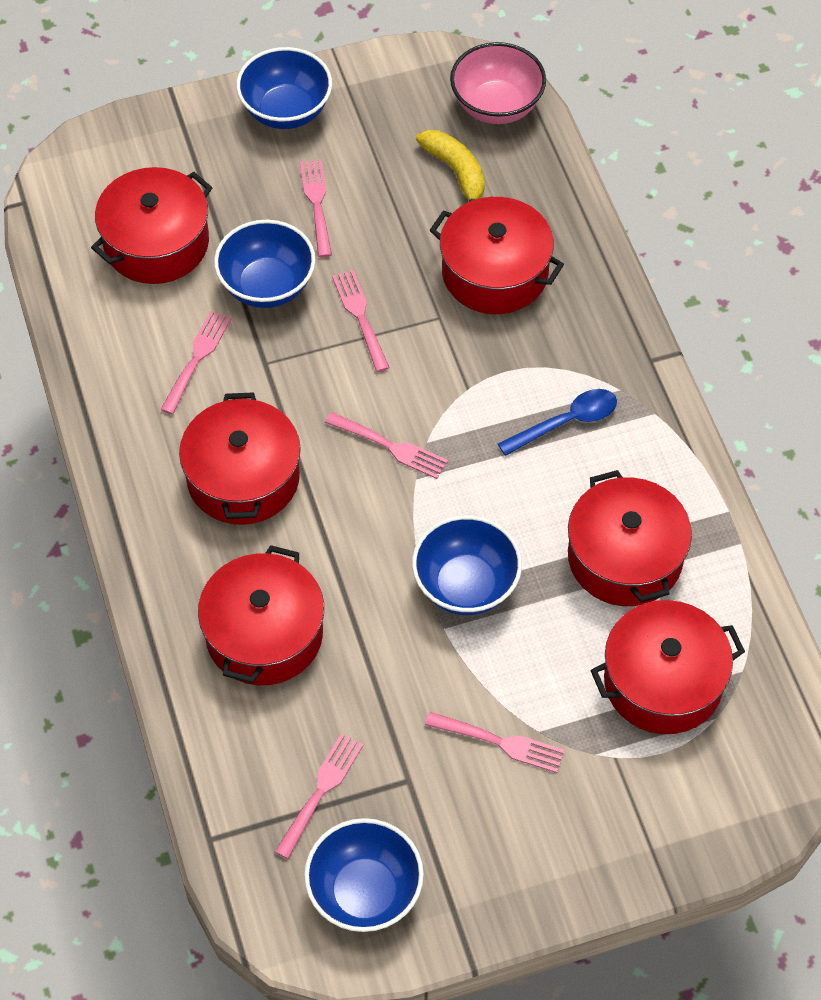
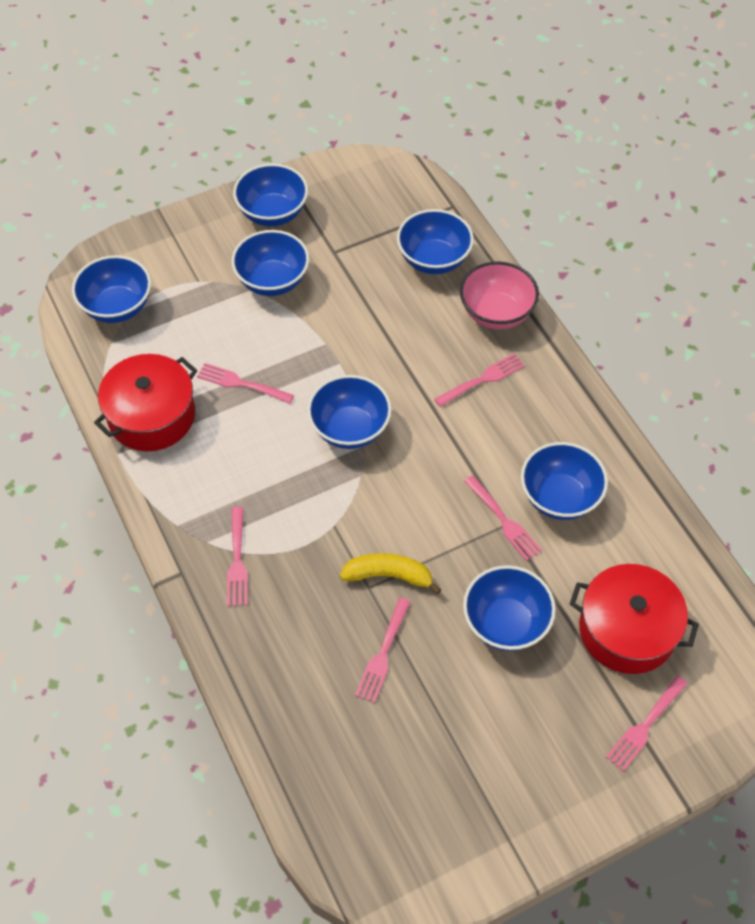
blue bowl: [214,220,315,308] [236,47,332,129] [304,818,424,932] [412,515,522,615] = 4 -> [72,255,151,323] [232,230,309,296] [233,164,308,226] [307,375,392,449] [397,209,474,274] [463,565,556,651] [521,442,608,520] = 7
blue spoon: [498,389,617,456] = 1 -> none = 0
red pot: [91,167,213,284] [179,392,301,525] [198,545,324,685] [430,197,564,314] [568,470,692,606] [591,600,745,734] = 6 -> [94,354,197,451] [570,564,699,674] = 2

